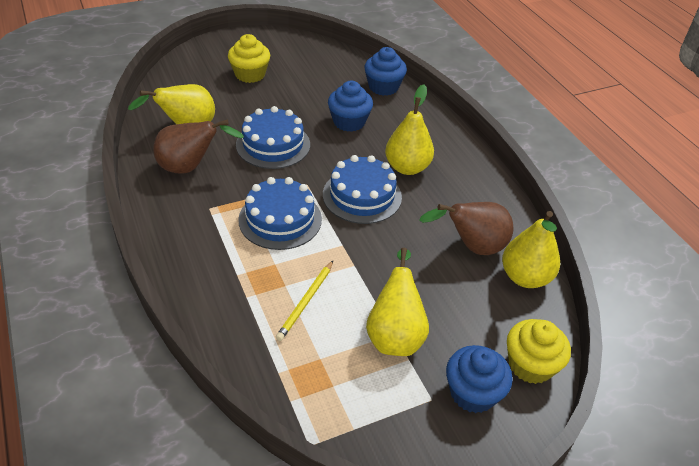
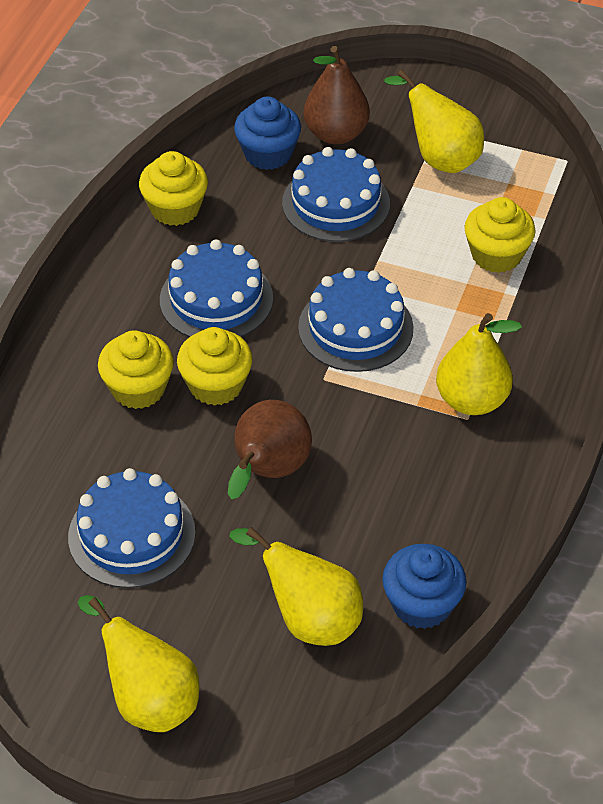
blue cake: [236,106,310,169] [238,177,322,250] [323,155,402,224] = 3 -> [68,468,195,588] [160,240,273,337] [282,147,390,242] [298,268,414,372] = 4
blue cupcake: [328,81,373,132] [364,47,407,96] [446,345,513,413] = 3 -> [234,96,301,170] [382,544,466,629] = 2
yellow cupcake: [228,34,270,83] [507,319,571,384] = 2 -> [98,330,174,409] [139,151,208,226] [177,327,252,406] [464,197,536,273] = 4
yellow pencil: [276,261,333,341] = 1 -> none = 0

